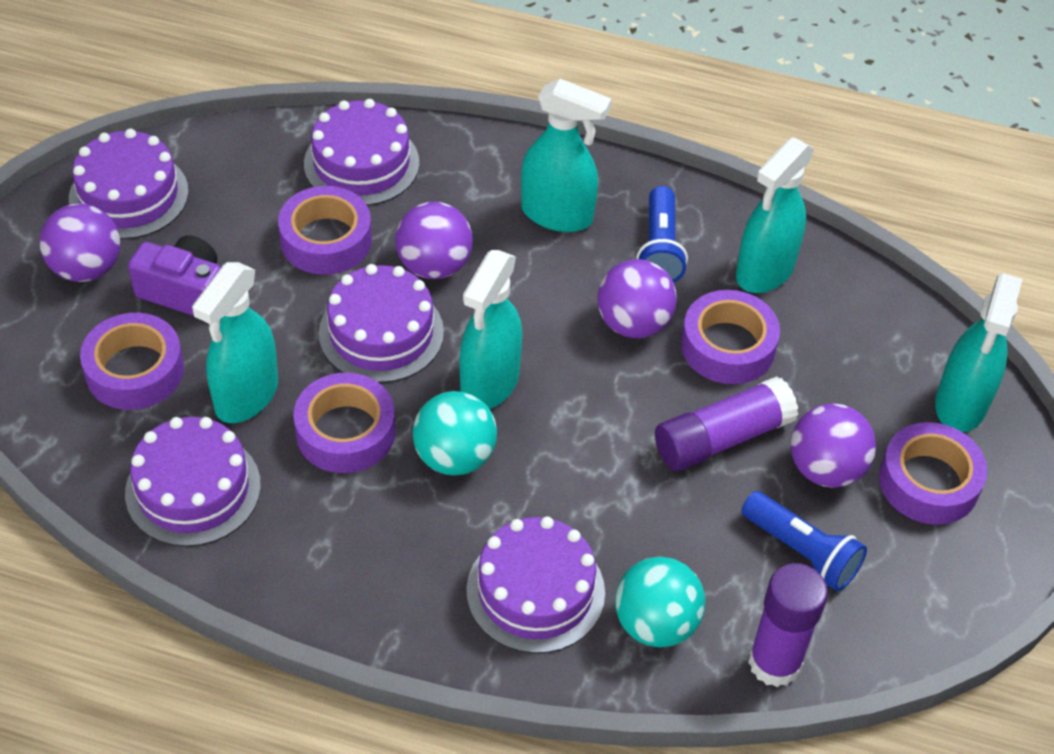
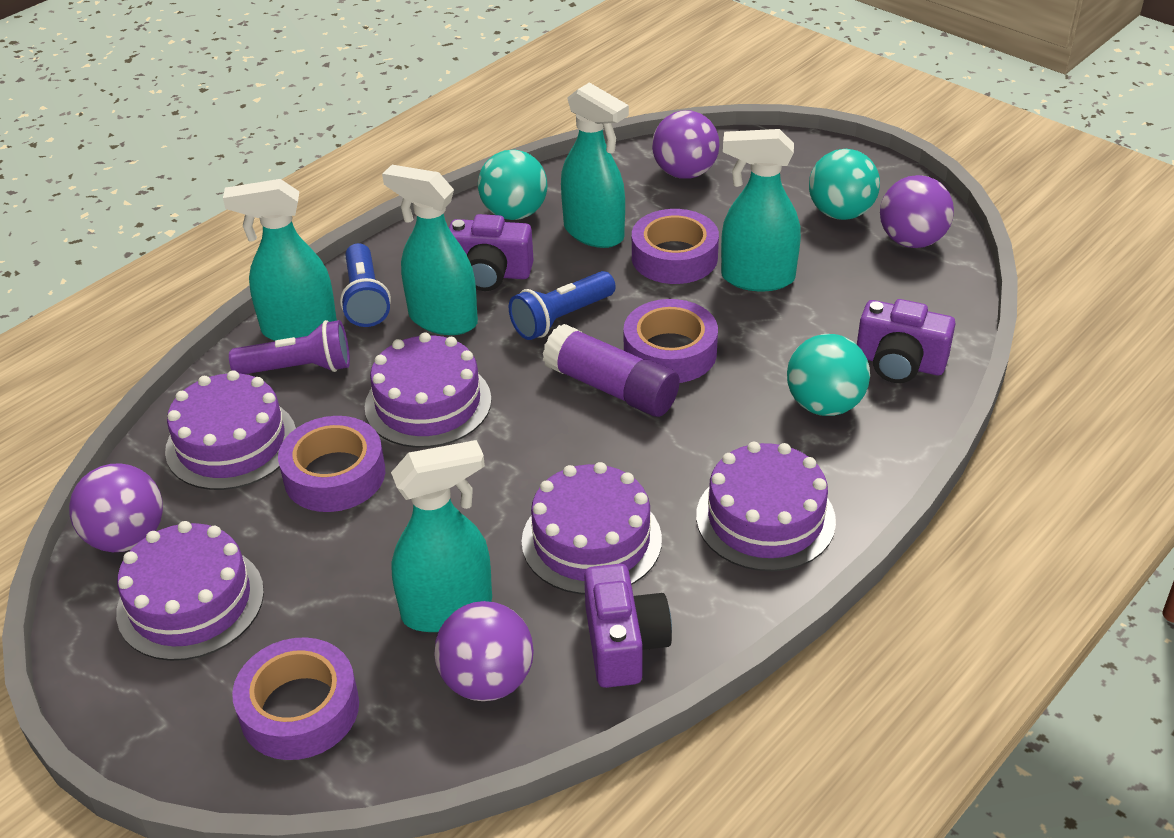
purple camera: [128,235,221,316] = 1 -> [449,214,534,291] [584,564,672,688] [857,299,955,383] = 3
purple flashlight: none = 0 -> [229,320,350,374] = 1
purple glue stick: [655,376,798,471] [748,563,828,687] = 2 -> [543,324,680,417] = 1
purple tape: [80,313,184,410] [278,186,372,275] [294,373,395,473] [681,290,780,384] [879,422,987,525] = 5 -> [232,637,359,760] [278,416,385,512] [624,299,718,383] [632,209,719,284] = 4
turquoise ball: [413,391,497,476] [615,556,705,648] = 2 -> [478,150,547,220] [787,334,870,416] [809,149,880,220] = 3

